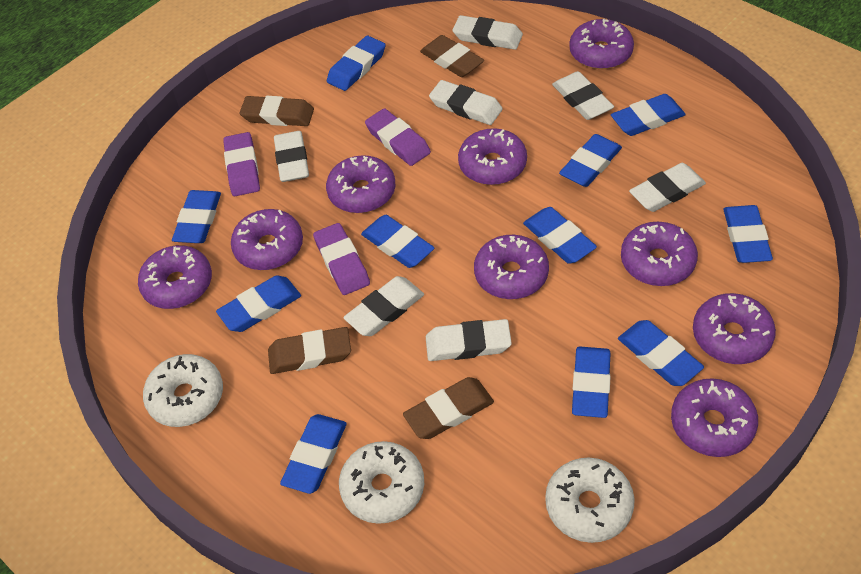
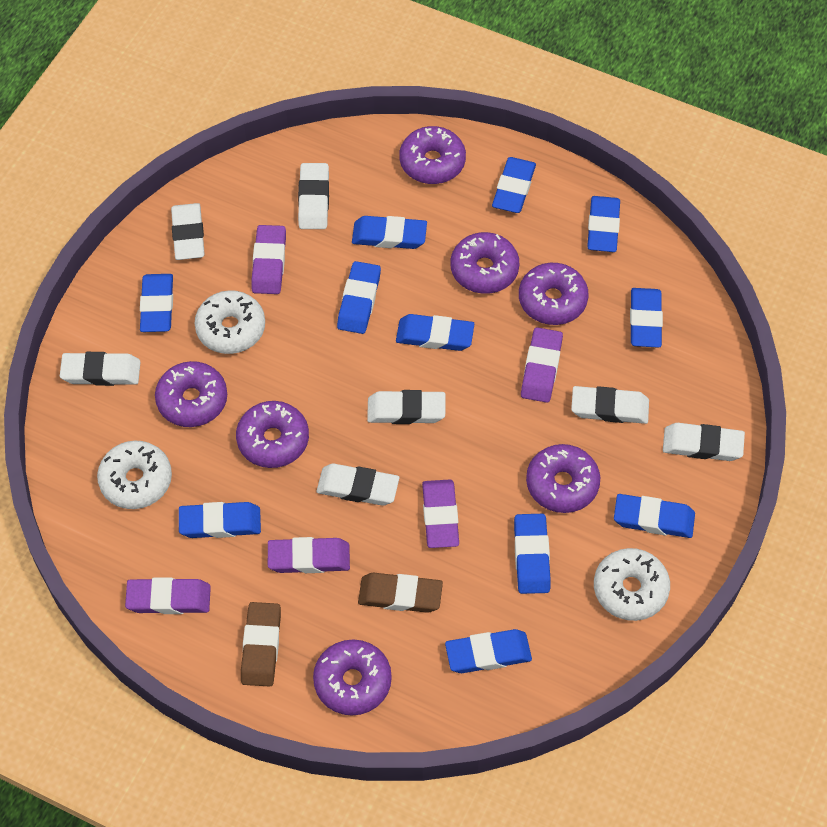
brown eraser: [239,96,314,126] [268,327,351,374] [403,377,494,439] [420,35,484,77] = 4 -> [241,602,281,687] [358,573,443,613] = 2
purple donut: [138,245,212,309] [231,209,303,270] [326,155,395,213] [458,128,527,185] [474,235,549,299] [569,19,634,69] [621,222,698,286] [671,378,758,457] [693,293,776,364] = 9 -> [155,361,227,427] [236,401,309,468] [313,639,392,715] [399,126,466,184] [450,232,520,294] [519,263,589,325] [526,444,600,513] = 7
purple eraser: [223,132,260,196] [313,223,370,295] [365,108,431,166] = 3 -> [125,577,211,614] [251,225,286,294] [268,537,350,573] [422,480,459,548] [521,327,563,403] = 5

